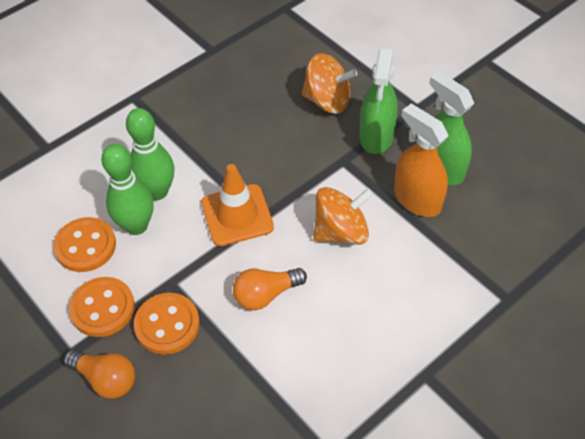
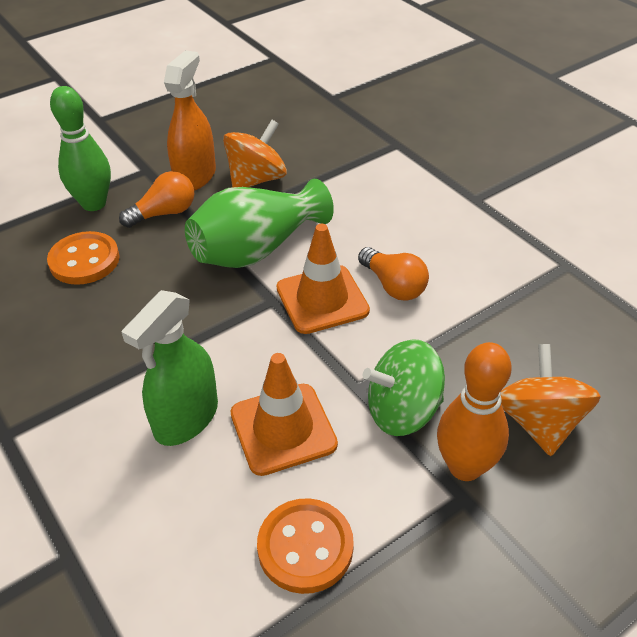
green bowling pin: [101,144,154,235] [126,108,175,200] = 2 -> [50,86,111,211] = 1
green spinning top: none = 0 -> [363,339,445,436] = 1
green spray bottle: [360,49,398,154] [429,71,474,185] = 2 -> [122,290,218,446] = 1
green vase: none = 0 -> [185,179,334,268] = 1
orange bowling pin: none = 0 -> [437,342,511,481] = 1
orange button: [53,217,116,272] [69,277,135,337] [134,293,200,355] = 3 -> [47,231,119,285] [257,498,354,594] = 2
orange traffic cone: [201,164,274,246] = 1 -> [231,353,338,476] [276,224,370,334] = 2

